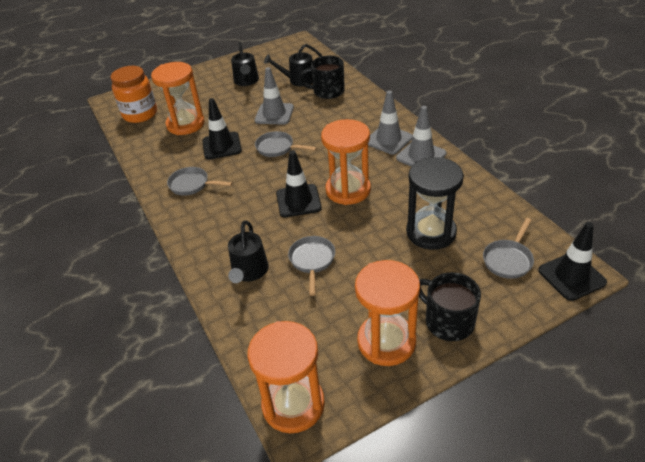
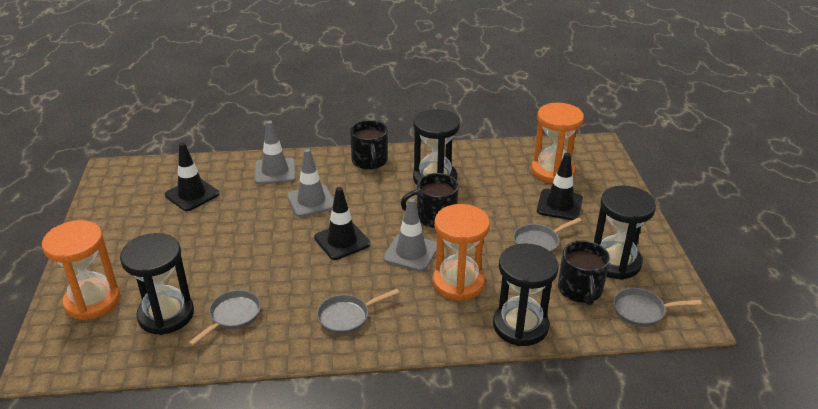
black hourglass: [406,157,464,250] = 1 -> [120,233,194,335] [413,109,460,185] [493,243,559,346] [594,185,656,280] = 4
black mug: [300,56,345,99] [419,272,481,341] = 2 -> [350,120,388,170] [401,173,459,228] [558,240,610,305] = 3
black watering can: [228,220,269,283] [231,42,259,86] [264,44,322,86] = 3 -> none = 0
orange hourglass: [151,62,205,135] [247,321,325,433] [321,119,371,205] [355,260,420,366] = 4 -> [42,220,120,320] [433,204,490,301] [531,103,584,183] = 3
orange jar: [111,66,157,123] = 1 -> none = 0

